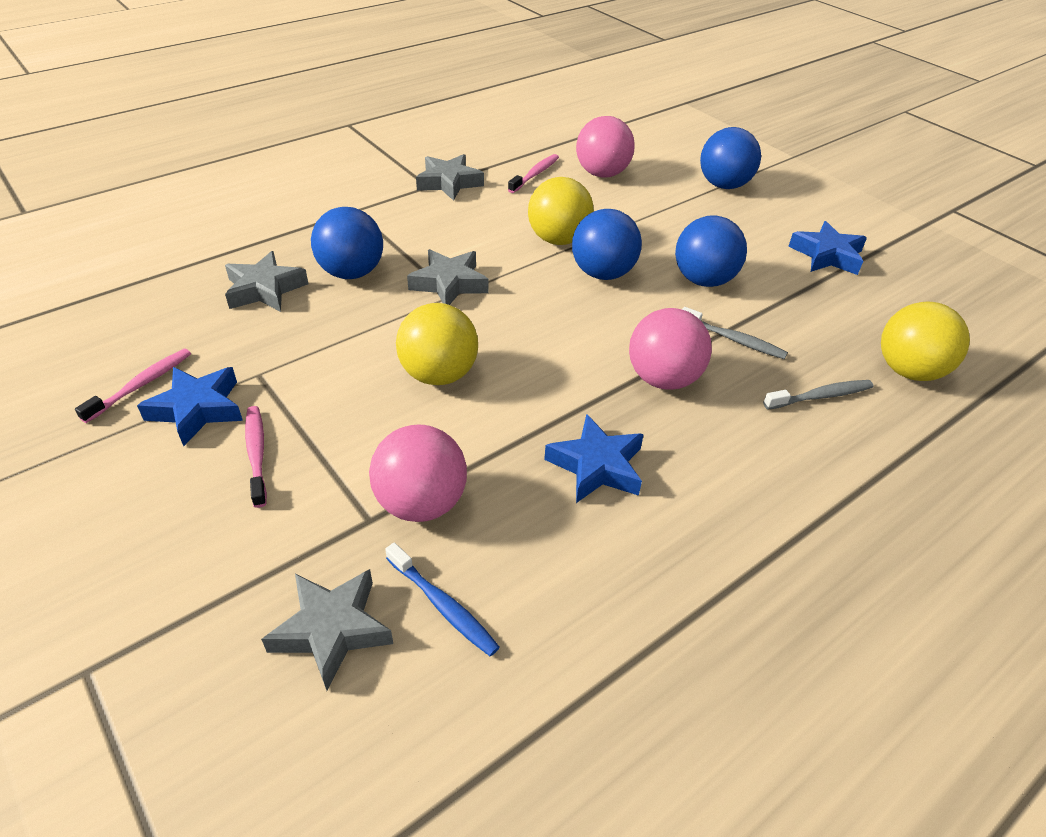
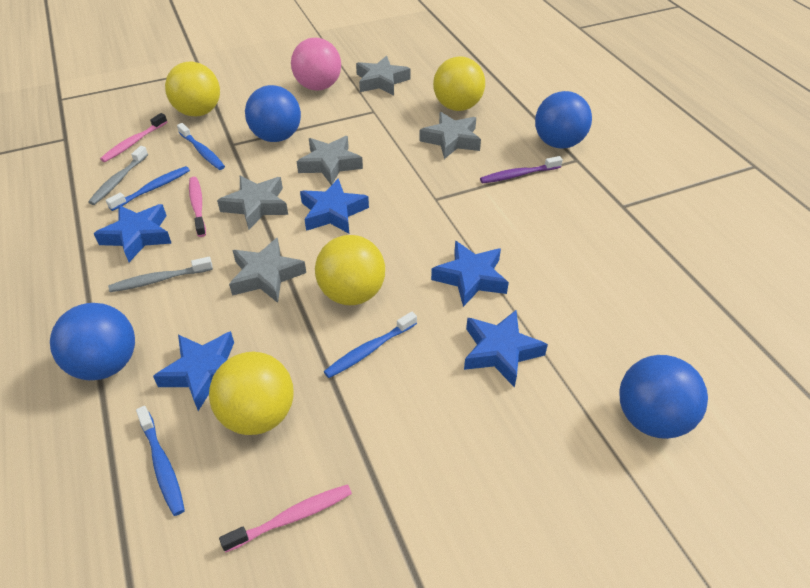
blue star: [137,367,243,446] [544,414,644,503] [788,221,867,275] = 3 -> [94,204,172,262] [153,331,234,411] [300,178,369,234] [431,241,509,307] [464,310,548,388] = 5
blue toothbrush: [385,543,500,657] = 1 -> [106,166,190,211] [136,406,185,516] [177,123,225,170] [324,312,417,378] = 4
grey star: [225,251,308,312] [261,569,393,691] [407,249,489,305] [416,154,484,201] = 4 -> [217,175,288,230] [229,237,306,303] [297,136,363,185] [356,56,410,95] [419,112,481,159] = 5
pink ball: [369,425,467,522] [576,116,635,178] [629,308,712,390] = 3 -> [291,38,341,90] = 1
purple toothbrush: none = 0 -> [480,156,563,183] = 1
yellow ball: [396,303,478,385] [528,177,594,245] [881,302,970,381] = 3 -> [165,62,220,117] [209,352,294,435] [315,235,385,305] [433,56,485,111] = 4

